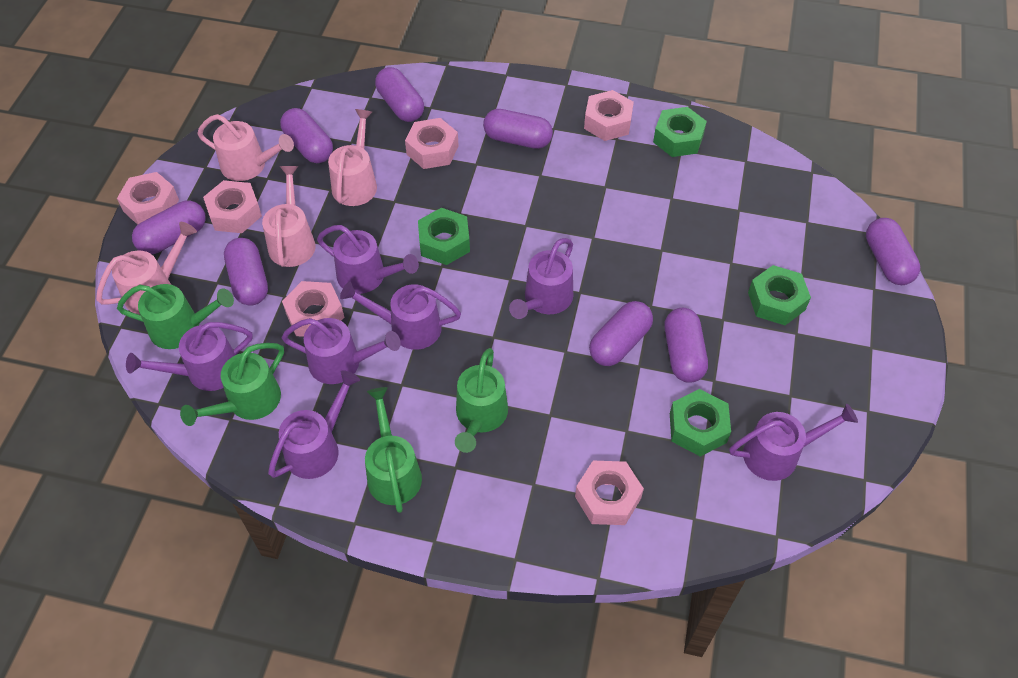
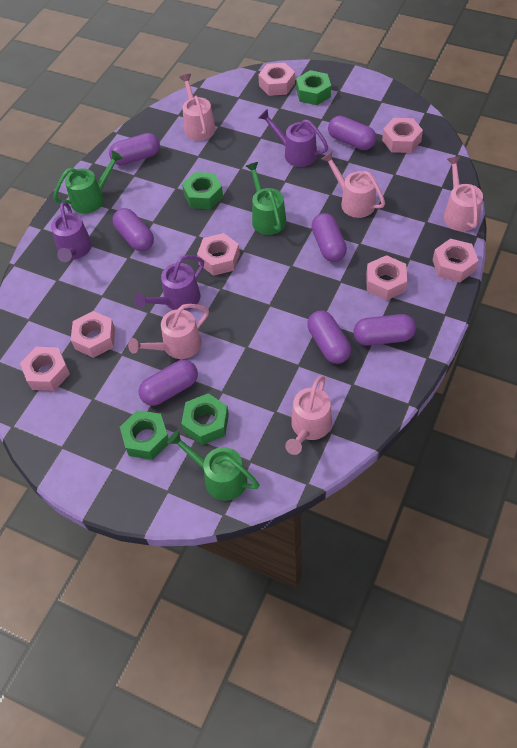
green watering can: [117,284,234,349] [180,343,284,426] [365,387,422,513] [455,348,508,453] = 4 -> [53,151,123,214] [167,430,259,501] [246,162,286,235] = 3
pink nut: [117,172,179,225] [203,180,262,233] [282,281,344,337] [405,118,459,169] [575,461,644,525] [584,90,634,141] = 6 -> [20,347,70,391] [71,311,115,358] [197,233,240,276] [258,63,295,96] [366,255,407,300] [382,118,423,153] [433,239,479,282] = 7
pink watering can: [96,222,197,315] [197,114,294,181] [262,166,316,267] [328,109,377,206] = 4 -> [128,304,209,359] [179,74,216,141] [285,375,332,455] [322,152,385,218] [444,156,483,231] = 5
purple capsule: [132,201,206,254] [224,238,268,306] [280,108,333,163] [375,67,424,122] [483,109,553,149] [589,301,653,366] [665,308,708,383] [866,218,920,285] = 8 -> [109,133,160,165] [113,208,154,252] [139,360,198,406] [307,311,351,364] [312,213,347,262] [328,116,376,150] [354,314,416,346] = 7
purple watering can: [126,322,253,391] [268,370,360,479] [281,318,401,384] [317,225,419,294] [340,282,461,350] [509,238,573,319] [729,404,858,481] = 7 -> [51,202,92,262] [134,255,204,310] [259,109,328,167] = 3

